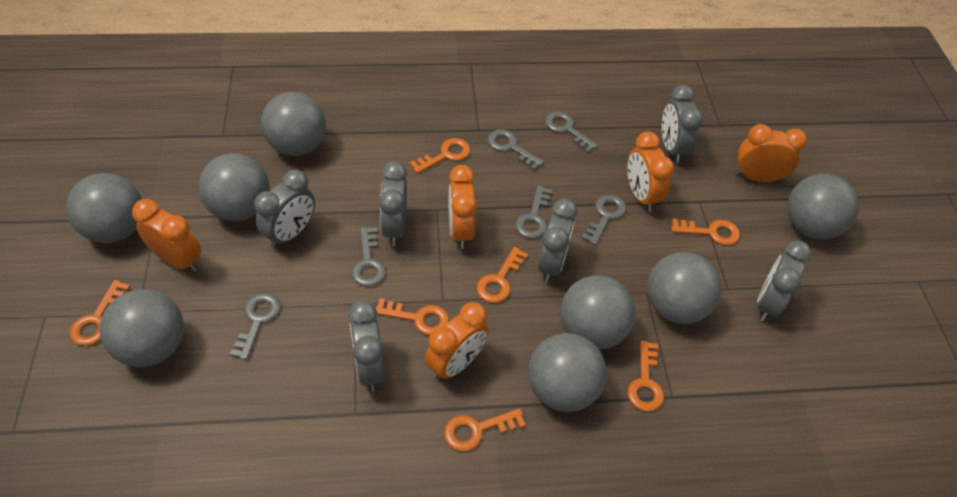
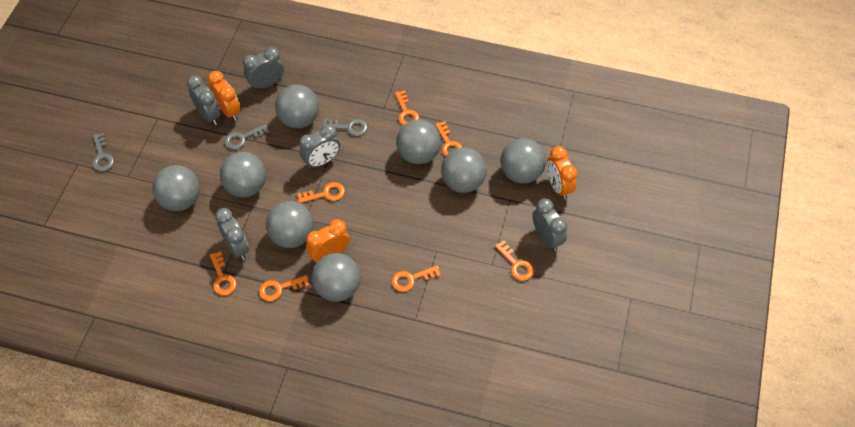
grey clock: [254,170,315,248] [348,300,385,391] [379,161,407,246] [538,199,577,282] [662,85,703,163] [757,241,811,321] = 6 -> [187,75,221,125] [215,208,249,260] [243,47,284,90] [299,124,340,169] [532,198,567,251] = 5
grey key: [230,293,280,360] [352,227,386,287] [488,129,544,170] [515,186,552,239] [545,111,598,153] [581,195,626,245] = 6 -> [92,133,114,171] [224,124,270,150] [322,119,368,136] = 3
orange clock: [132,199,201,272] [425,302,489,381] [449,165,477,249] [627,132,674,212] [736,124,807,182] = 5 -> [208,71,241,121] [306,219,350,263] [547,146,577,199] = 3

